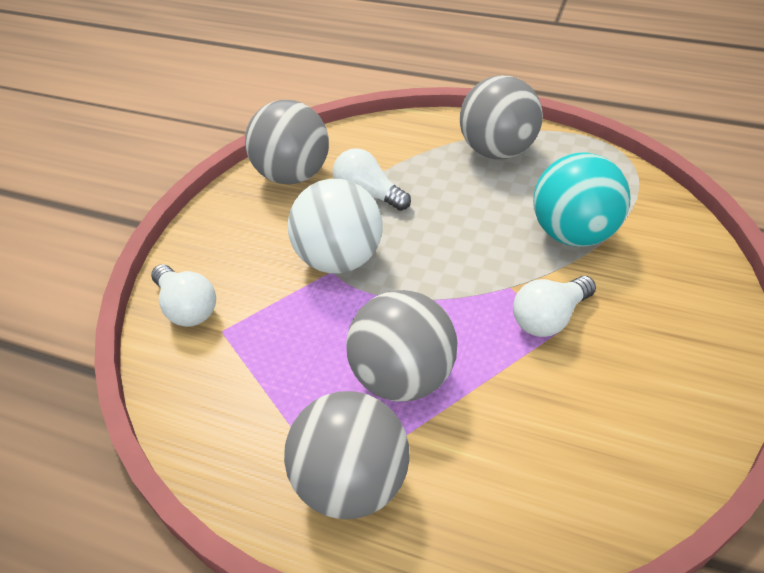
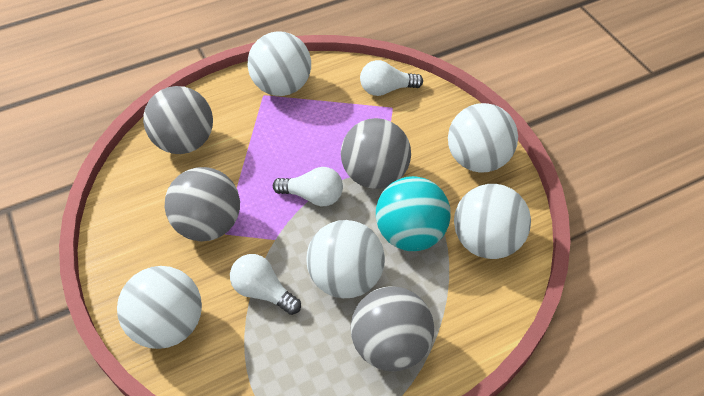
white ball: [288,179,382,273] = 1 -> [117,266,202,349] [248,31,311,96] [307,220,385,298] [448,103,518,173] [454,184,531,259] = 5

